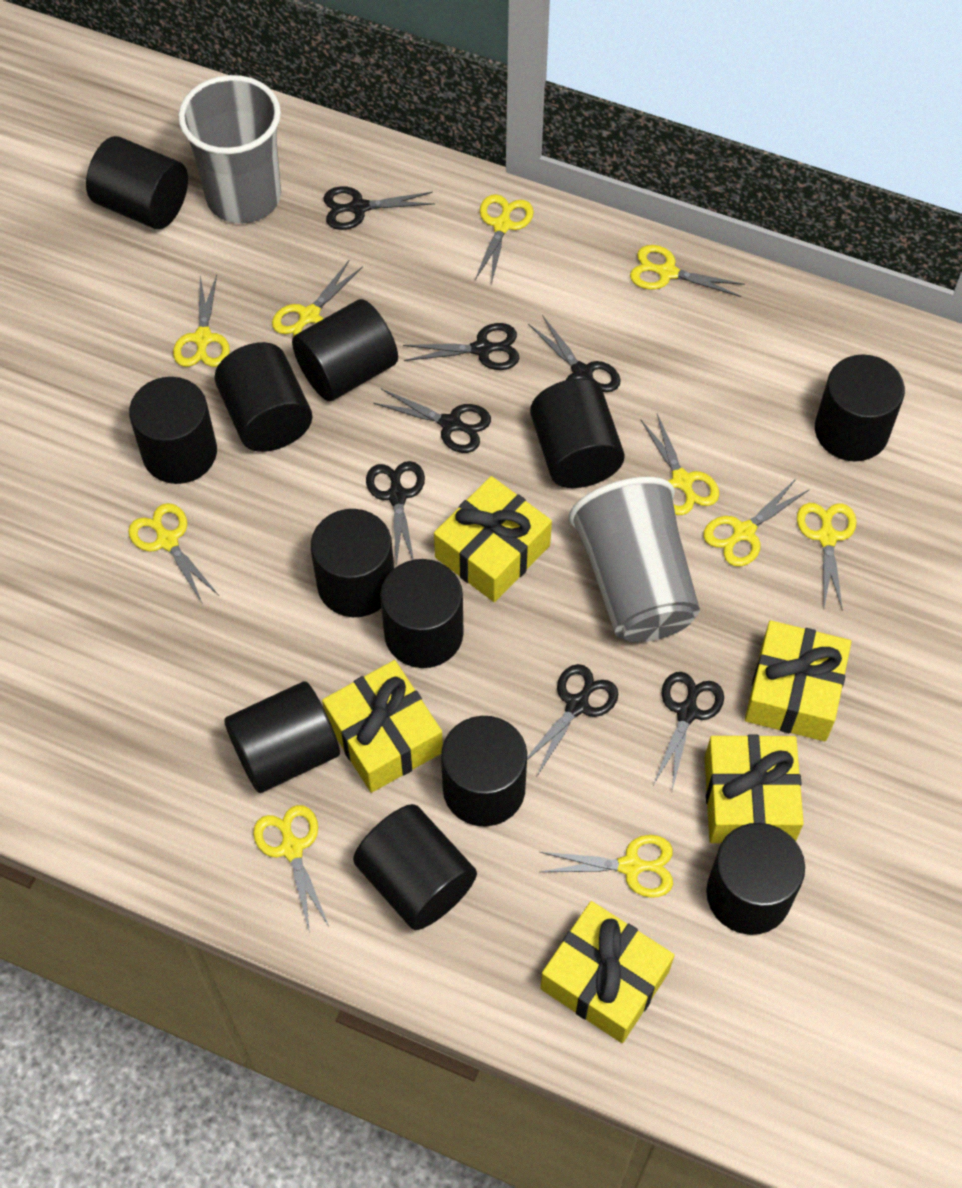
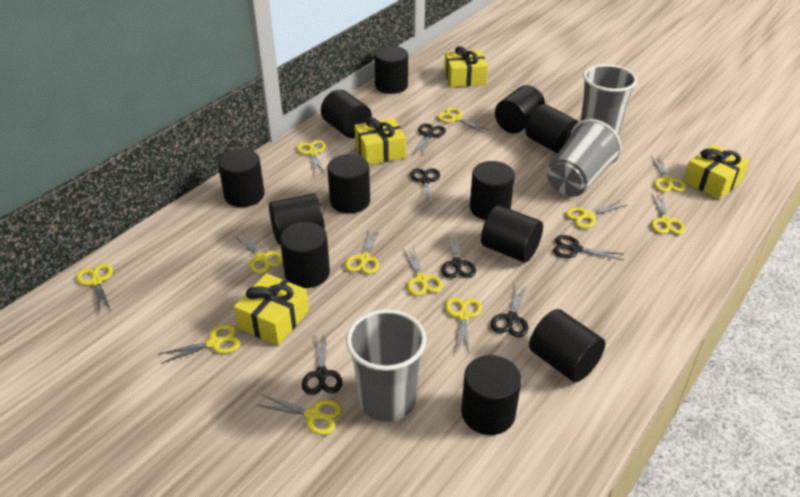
black scissors: [323,186,435,230] [366,461,425,566] [374,389,491,453] [403,323,519,370] [527,664,618,776] [528,315,621,392] [653,672,724,790] = 7 -> [302,332,342,395] [410,168,440,207] [413,123,446,157] [441,233,476,279] [491,282,528,337] [553,235,623,260] = 6
grey cup: [178,75,281,223] [568,477,700,642] = 2 -> [346,309,426,422] [546,119,622,196] [580,64,637,136] = 3
yellow gift: [322,660,443,793] [434,476,552,602] [540,901,675,1043] [705,735,804,843] [745,620,851,741] = 5 -> [234,273,309,346] [354,117,406,165] [444,46,488,87] [683,144,749,199] = 4
yellow scissors: [128,503,218,603] [173,275,230,367] [253,805,329,933] [272,260,363,337] [475,194,534,285] [540,835,673,898] [630,245,745,297] [640,414,719,515] [703,479,810,567] [797,503,857,611] = 10 -> [76,263,113,314] [159,324,241,363] [233,232,283,274] [257,395,343,435] [297,140,325,174] [345,228,380,274] [403,247,443,296] [437,108,490,133] [445,297,482,354] [566,200,627,228] [651,155,686,192] [651,194,685,234] = 12

